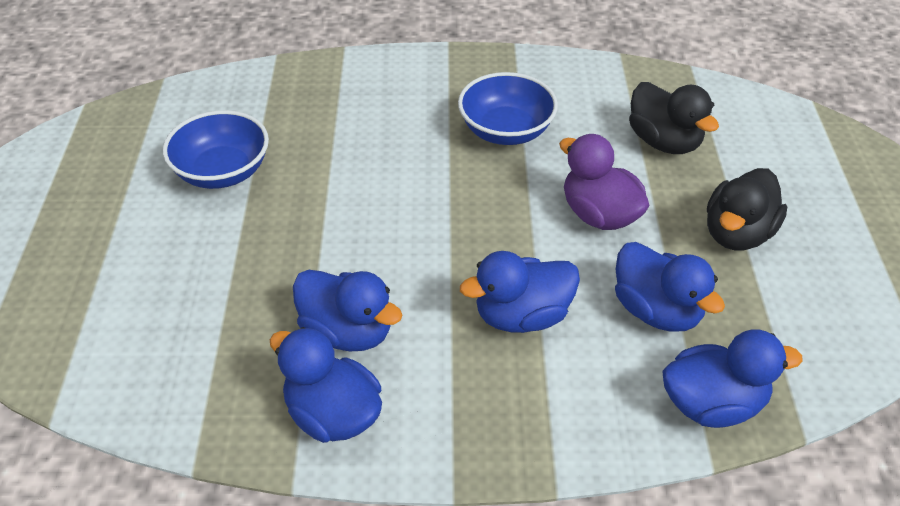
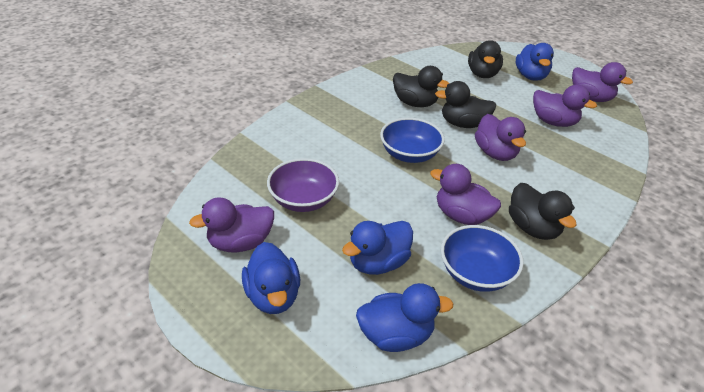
black duck: [629,82,719,154] [707,168,788,250] = 2 -> [393,66,449,107] [435,81,496,128] [468,40,503,78] [509,183,577,240] = 4
blue duck: [270,327,382,443] [293,270,402,351] [460,251,580,333] [615,242,725,332] [662,329,803,428] = 5 -> [242,242,300,314] [342,221,413,275] [356,283,454,352] [516,43,554,81] = 4
purple bowl: none = 0 -> [267,158,339,212] = 1
purple duck: [559,134,650,230] = 1 -> [189,197,274,252] [430,164,501,225] [475,114,526,161] [533,85,597,127] [572,62,633,102] = 5

